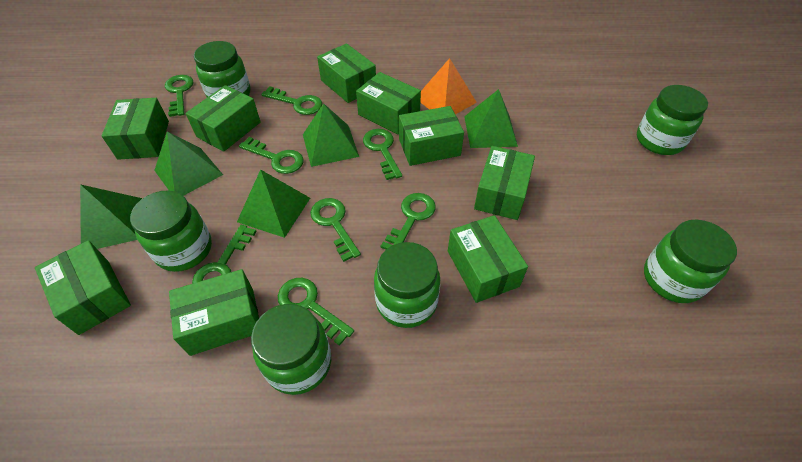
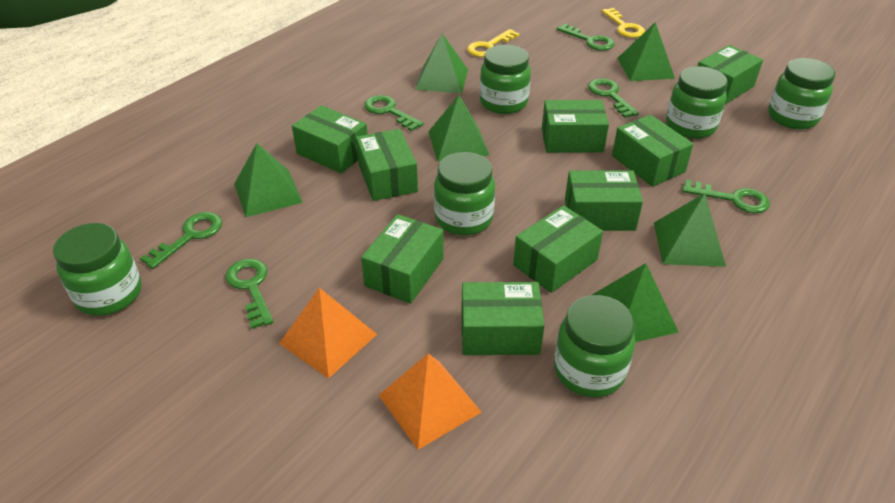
green key: [165,75,193,117] [192,225,257,284] [239,137,304,174] [261,86,322,115] [278,278,354,346] [310,198,361,262] [363,129,402,180] [381,193,436,250] = 8 -> [140,212,222,269] [225,259,273,329] [364,95,424,131] [557,23,614,51] [588,78,639,118] [682,179,770,213] = 6
green pyramid: [80,184,142,249] [154,131,223,196] [237,169,310,238] [303,103,359,167] [464,89,518,148] = 5 -> [234,143,303,217] [415,34,468,94] [428,95,490,162] [592,263,678,342] [617,22,675,81] [654,193,726,267] = 6
orange pyramid: [420,58,477,114] = 1 -> [279,288,377,379] [379,353,482,450] = 2
yellow key: none = 0 -> [467,29,520,57] [602,8,645,38] = 2

